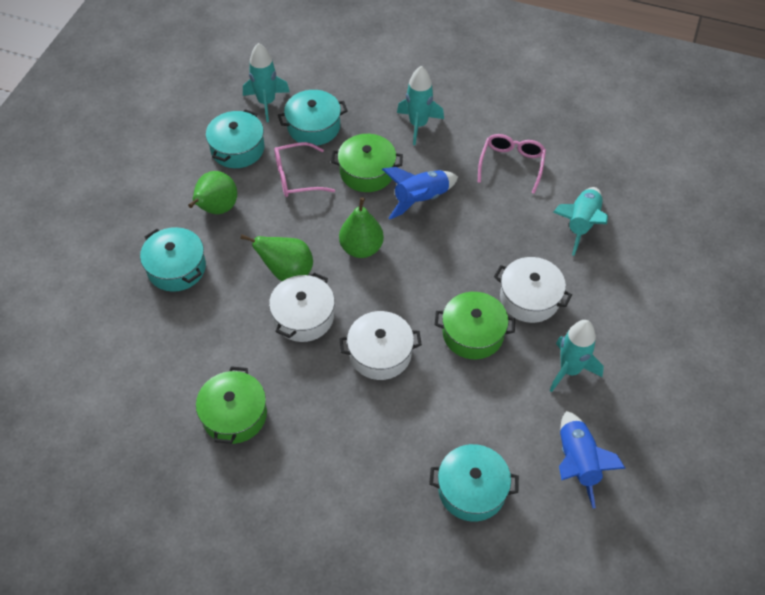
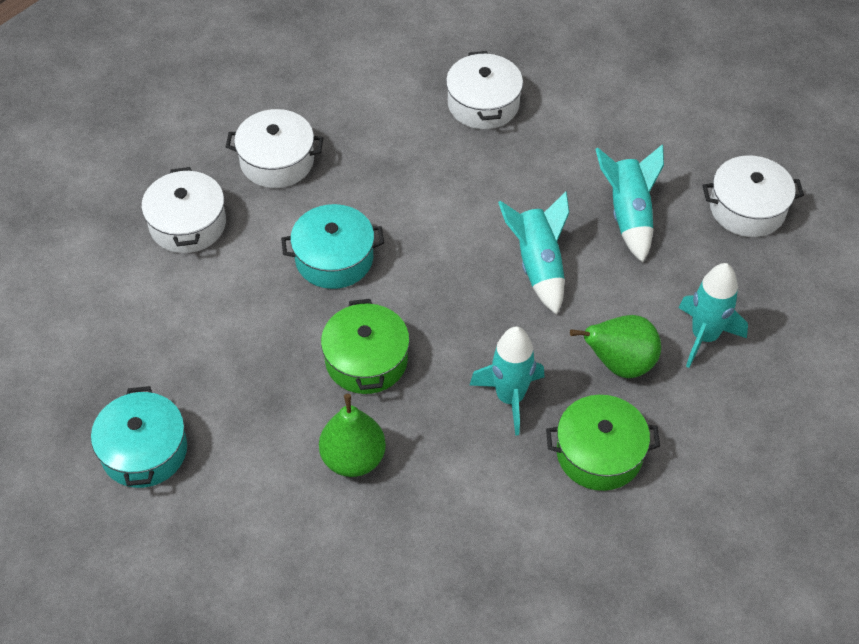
blue rocket: [382,167,458,219] [559,411,626,509] = 2 -> none = 0
green pear: [188,171,237,214] [240,234,313,281] [339,197,384,258] = 3 -> [319,394,386,477] [570,315,661,378] = 2
green pot: [196,366,267,444] [331,134,403,192] [435,292,515,359] = 3 -> [321,299,410,394] [546,395,660,491] = 2
pink glasses: [274,142,335,197] [478,134,546,194] = 2 -> none = 0
turquoise pot: [140,227,206,292] [206,109,264,168] [278,90,348,146] [429,444,519,521] = 4 -> [91,386,187,488] [281,204,384,289] = 2
white pot: [269,273,335,342] [339,311,422,380] [494,257,572,323] = 3 -> [141,167,226,253] [226,109,323,188] [446,51,523,129] [703,155,804,237] = 4

